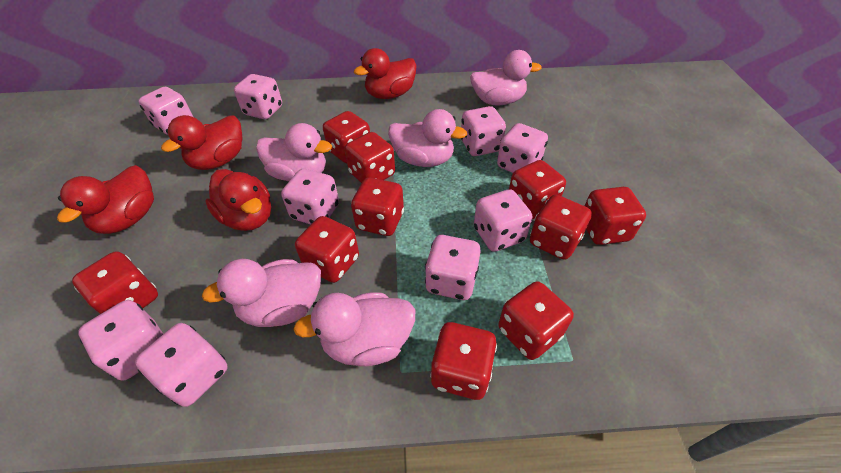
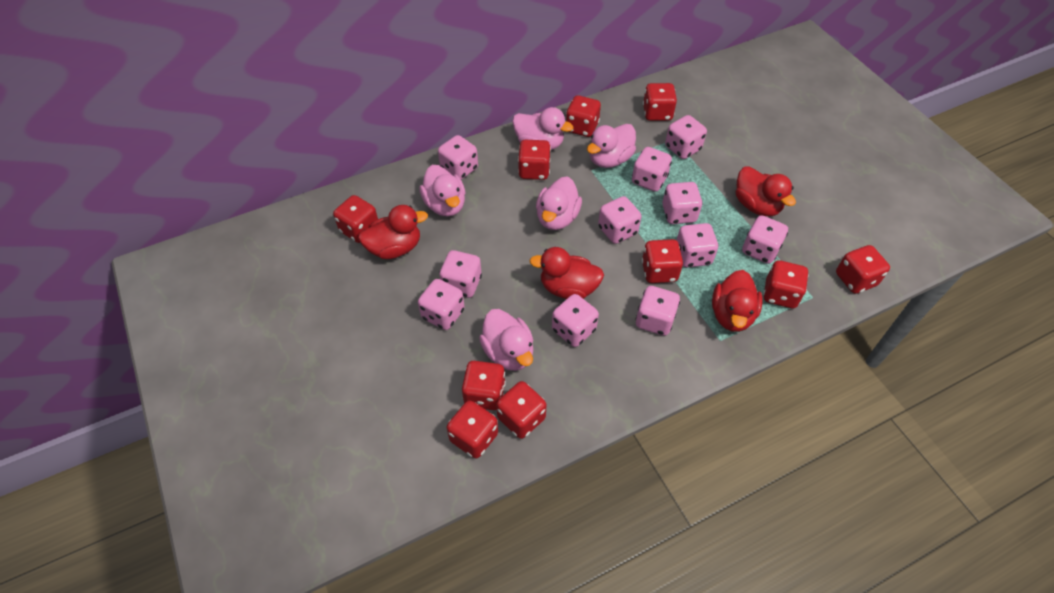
pink dice: [78,300,163,381] [135,323,228,407] [138,87,193,135] [234,74,282,119] [281,169,339,224] [425,235,481,300] [461,106,506,156] [474,189,532,252] [497,123,548,173] = 9 -> [418,279,465,330] [438,135,478,180] [439,250,482,298] [552,294,599,347] [598,196,641,244] [632,147,672,192] [635,286,680,336] [662,182,703,224] [665,115,707,159] [677,223,719,268] [742,215,788,264] = 11

